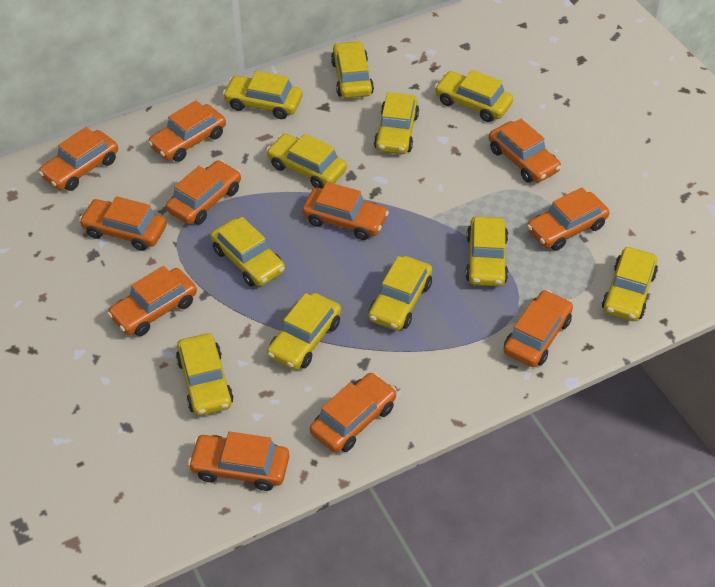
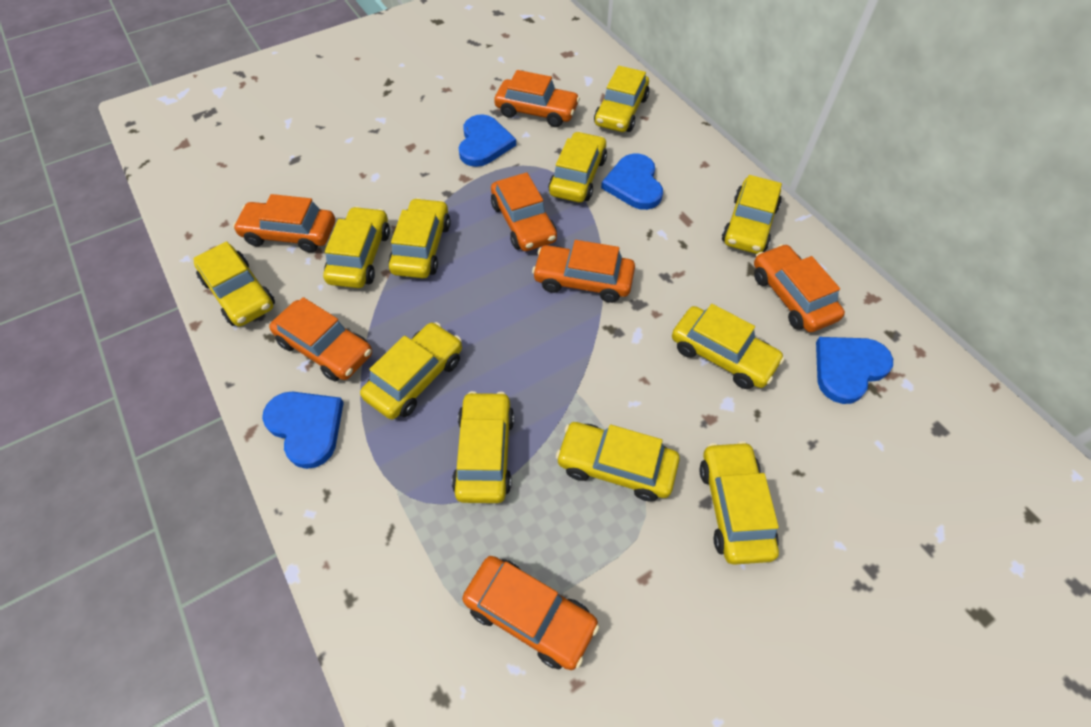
blue heart: none = 0 -> [262,392,344,469] [459,114,516,167] [601,153,663,210] [816,337,893,404] = 4
orange car: [39,127,118,191] [79,196,167,251] [107,266,197,336] [148,100,226,162] [166,160,241,225] [188,432,289,491] [302,182,389,240] [310,373,397,453] [489,119,561,183] [504,290,573,367] [527,188,609,251] = 11 -> [233,194,335,253] [269,297,372,382] [462,556,600,670] [491,172,557,251] [494,70,580,127] [532,240,635,303] [754,244,845,332] = 7

